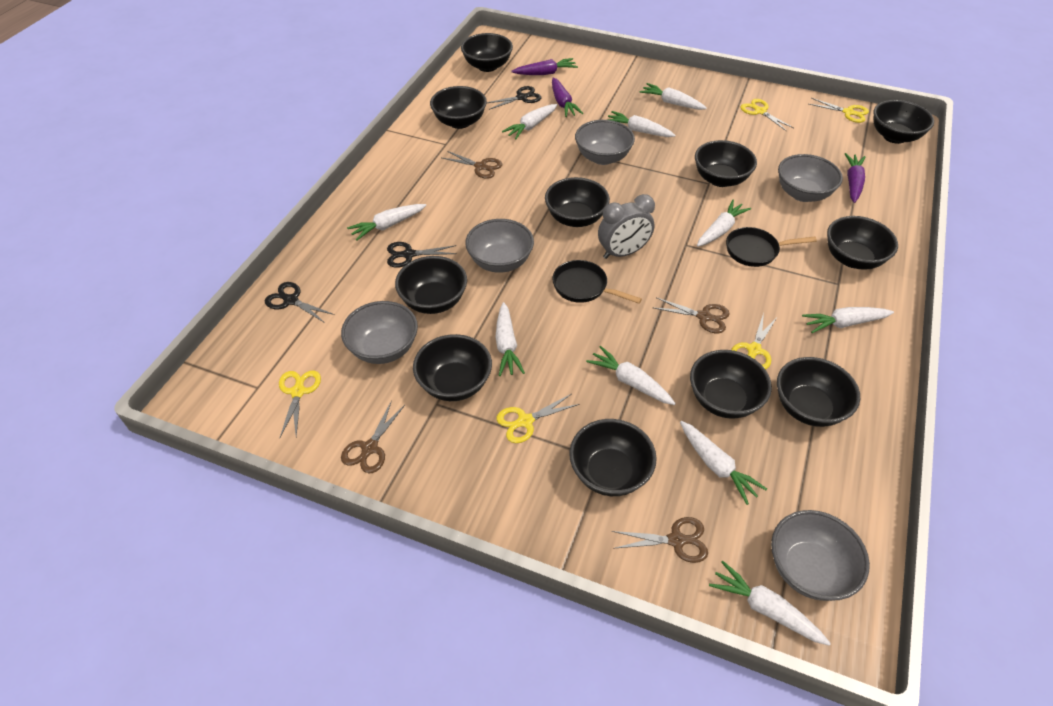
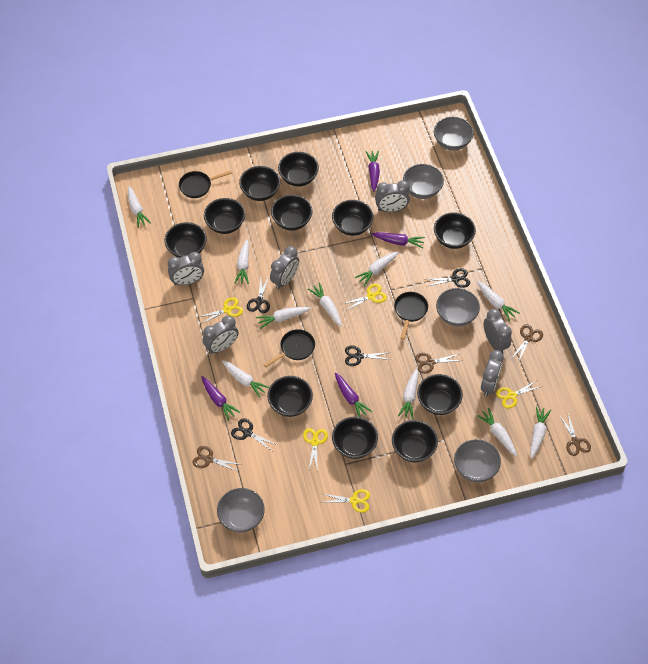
black pan: [552,260,642,304] [726,227,817,267] = 2 -> [179,170,232,198] [263,329,315,367] [394,292,428,340] = 3
black scissors: [265,282,335,323] [387,242,457,268] [487,86,541,110] = 3 -> [231,418,277,451] [247,277,270,313] [345,345,391,366] [426,268,470,288] = 4
grey clock: [598,194,655,259] = 1 -> [168,252,204,285] [203,315,239,354] [270,246,299,289] [375,180,410,212] [481,350,504,397] [484,309,512,353] = 6
purple carrot: [511,58,578,75] [552,77,583,117] [845,153,866,203] = 3 -> [201,376,240,421] [335,373,372,417] [366,150,380,192] [372,232,425,248] = 4

